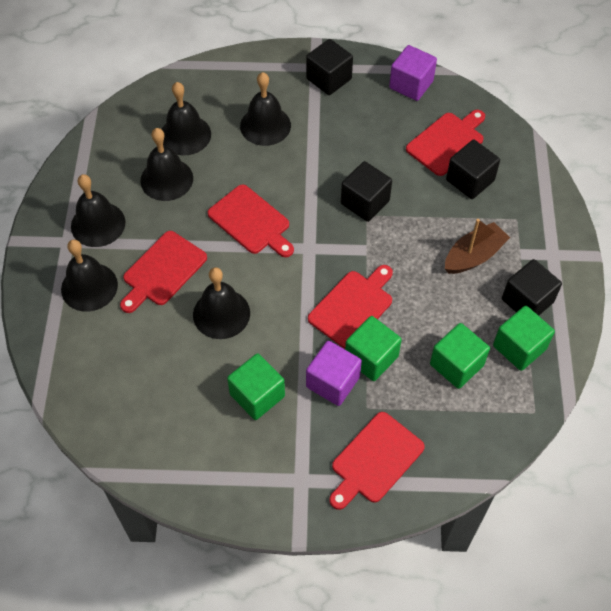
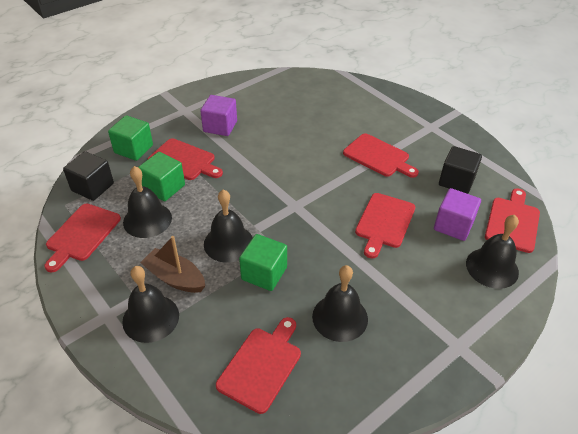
black bell: [61,239,118,312] [71,174,126,247] [140,128,193,201] [162,82,211,155] [193,267,250,339] [240,72,291,146] = 6 -> [122,266,179,343] [123,166,172,238] [204,189,253,263] [312,265,368,342] [466,215,519,289] = 5
black cube: [306,39,353,95] [341,161,392,222] [446,140,500,199] [502,259,562,316] = 4 -> [63,151,114,201] [439,146,482,194] = 2
green cube: [227,353,285,420] [345,316,402,381] [430,323,490,389] [493,306,555,371] = 4 -> [108,116,153,161] [138,152,185,201] [239,234,287,291] = 3
red cutting board: [120,231,207,313] [208,184,294,257] [308,265,393,348] [329,412,425,510] [406,110,485,176] = 5 -> [44,204,121,272] [147,138,223,180] [216,317,301,414] [343,133,419,178] [355,193,415,259] [485,188,540,253] = 6

